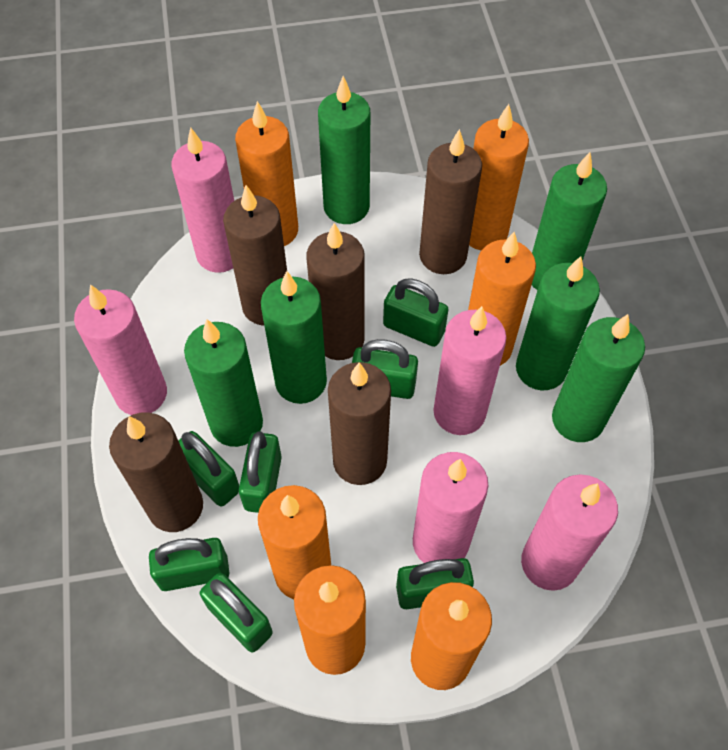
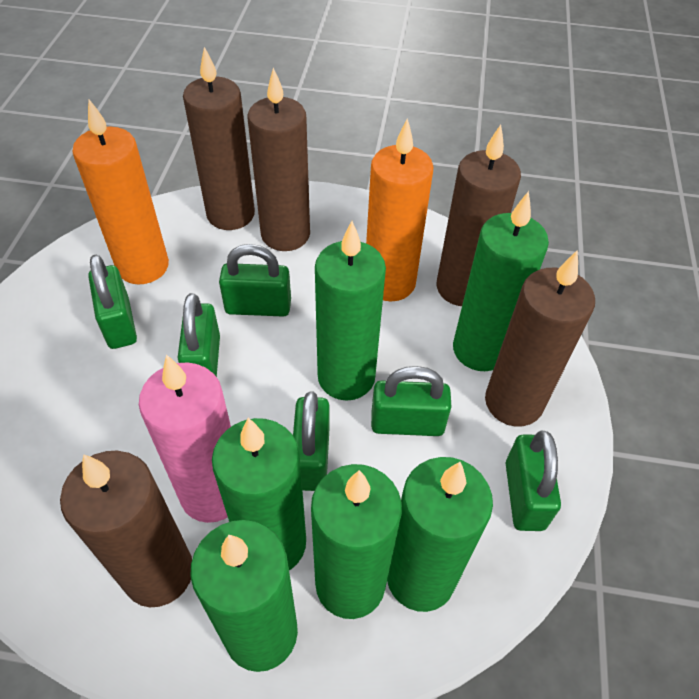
green padlock: [149,538,229,591] [178,431,239,507] [200,573,273,652] [239,431,282,513] [352,339,418,399] [383,279,449,347] [396,558,474,609] = 7 -> [88,255,137,349] [178,293,220,377] [219,244,291,317] [293,392,330,491] [371,366,451,436] [506,431,561,531] = 6
orange candle: [235,101,298,246] [258,485,331,599] [294,565,366,675] [411,582,492,690] [468,232,536,366] [469,104,529,250] = 6 -> [72,100,169,284] [366,118,433,301] = 2
pink candle: [74,284,167,415] [171,127,234,273] [413,452,488,563] [433,306,507,435] [521,475,618,591] = 5 -> [139,355,231,523] = 1

